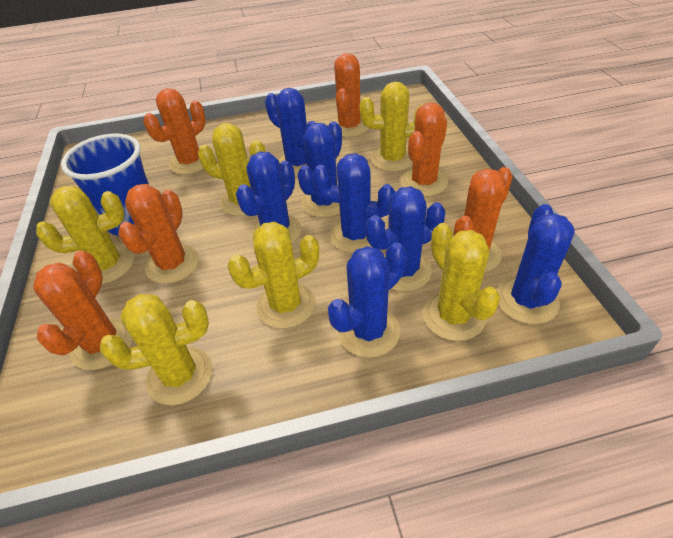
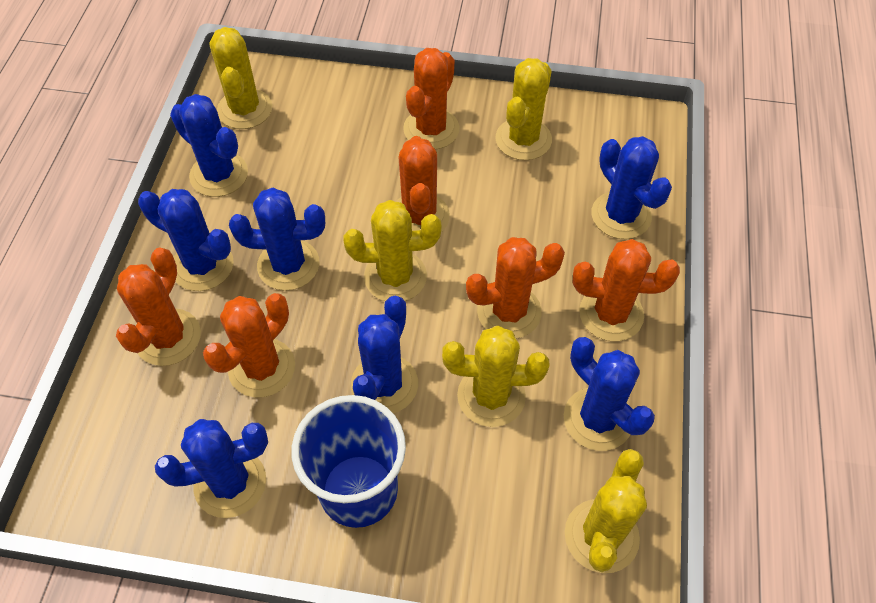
yellow cactus: [36,186,134,284] [100,294,212,405] [198,123,266,216] [227,222,319,329] [360,82,423,172] [423,223,500,341] = 6 -> [210,27,272,129] [343,200,441,301] [442,326,549,427] [496,58,552,160] [565,449,647,573] = 5

